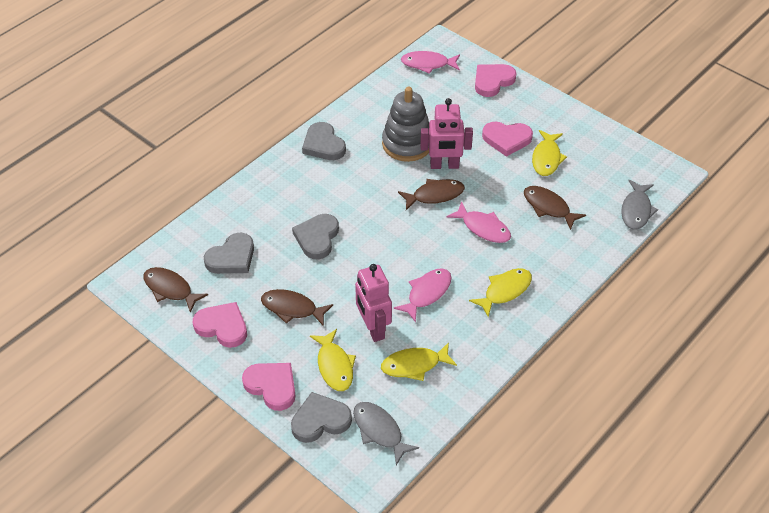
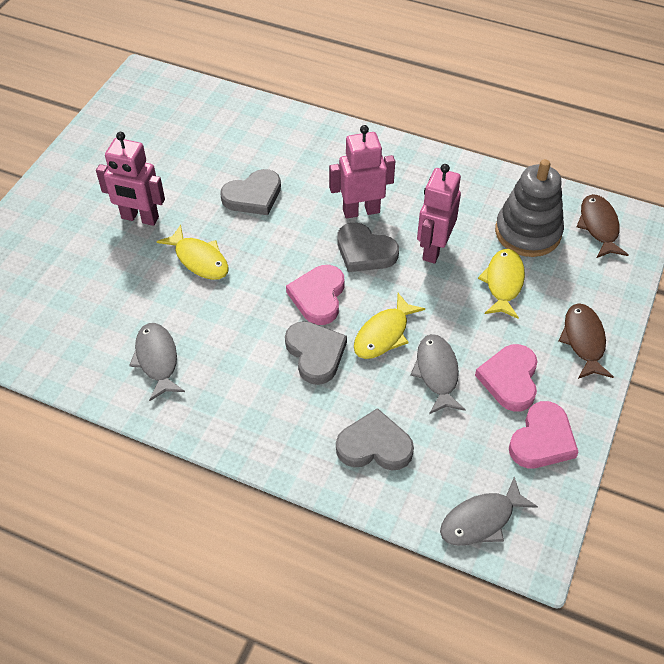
brown fish: [143,267,208,313] [261,289,333,326] [398,179,465,210] [524,186,586,230] = 4 -> [559,303,614,379] [577,194,629,258] = 2
grey fish: [353,402,419,465] [621,180,658,230] = 2 -> [129,323,185,401] [410,334,466,414] [440,477,538,546] = 3
pink fish: [394,268,452,322] [401,51,460,74] [447,202,511,243] = 3 -> none = 0
pink heart: [193,302,247,348] [242,363,296,411] [475,64,516,97] [482,122,533,157] = 4 -> [286,265,345,325] [475,344,538,412] [509,401,579,468] = 3
pink robot: [355,264,392,342] [420,98,473,169] = 2 -> [96,132,165,226] [329,125,395,219] [417,164,461,264] = 3
yellow fish: [310,329,356,391] [381,342,457,381] [469,268,532,317] [532,130,567,176] = 4 -> [157,225,229,280] [354,293,425,359] [478,249,525,319] = 3

